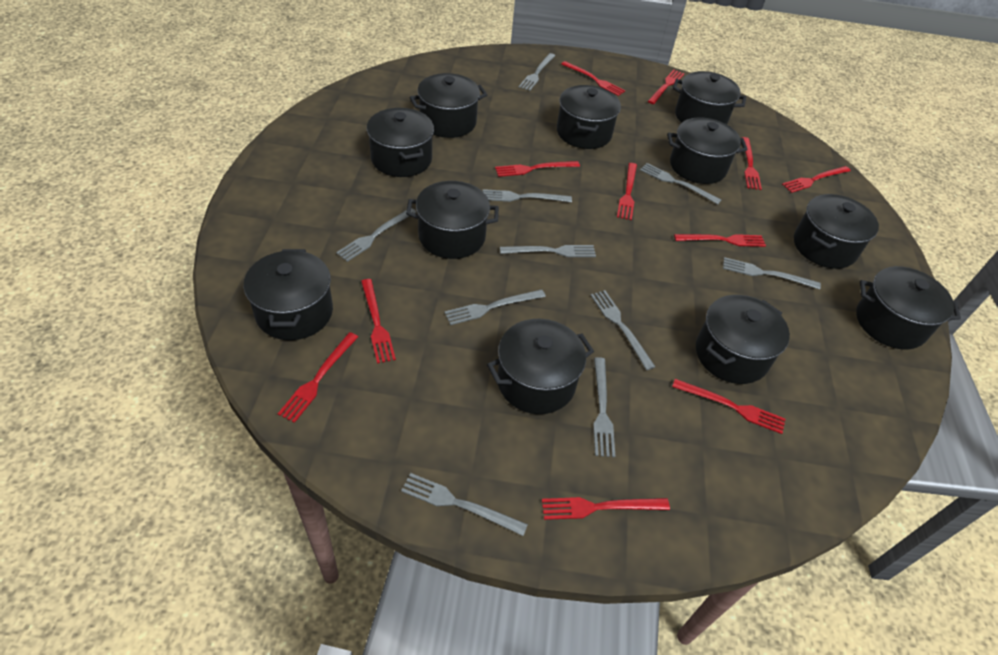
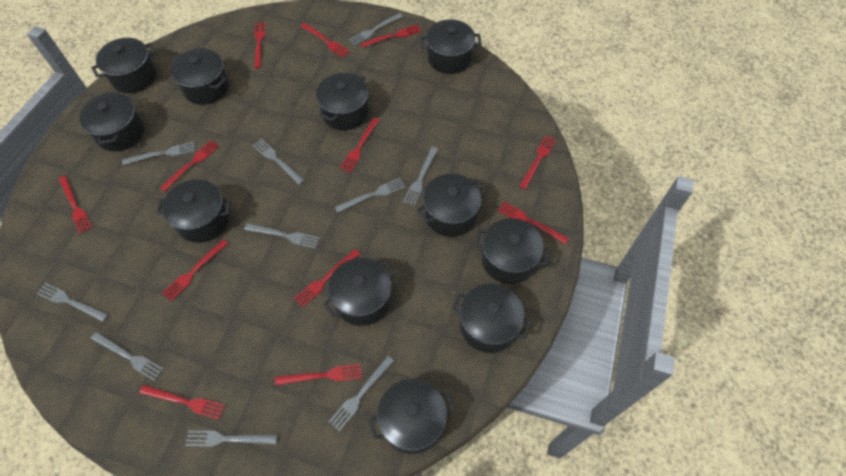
red fork: [278,332,358,423] [361,279,396,363] [495,161,580,177] [542,497,670,520] [561,61,626,96] [617,163,637,220] [648,70,685,104] [672,379,785,434] [674,234,766,247] [742,137,762,190] [782,166,851,193] = 11 -> [59,176,92,234] [139,385,225,420] [160,140,219,192] [162,239,228,301] [254,22,266,68] [275,364,362,386] [294,249,360,307] [300,23,350,58] [340,118,380,173] [361,25,421,47] [498,202,569,244] [519,135,557,189] = 12

